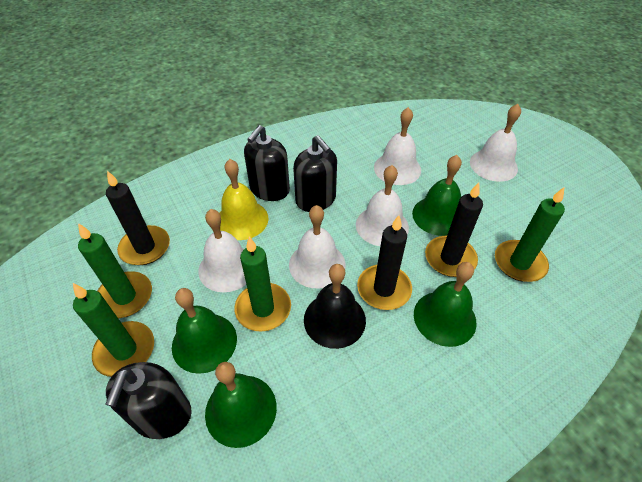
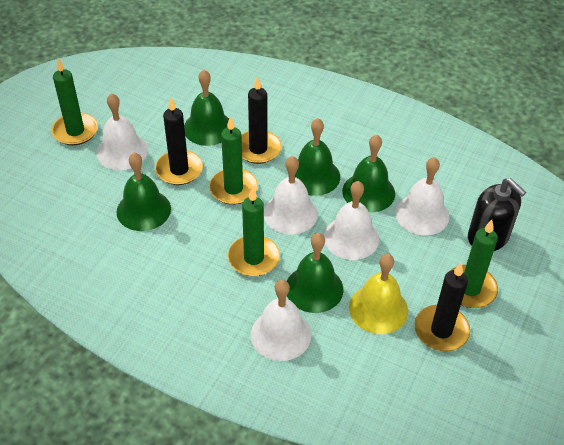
black bell: [304,264,366,349] = 1 -> none = 0
black soap dispenser: [105,362,192,439] [244,125,290,201] [293,135,337,212] = 3 -> [468,178,526,251] = 1
green bell: [172,288,237,374] [205,362,277,448] [412,155,462,236] [414,262,477,347] = 4 -> [117,153,171,231] [184,70,229,146] [287,233,343,313] [288,118,340,196] [342,135,395,212] = 5

